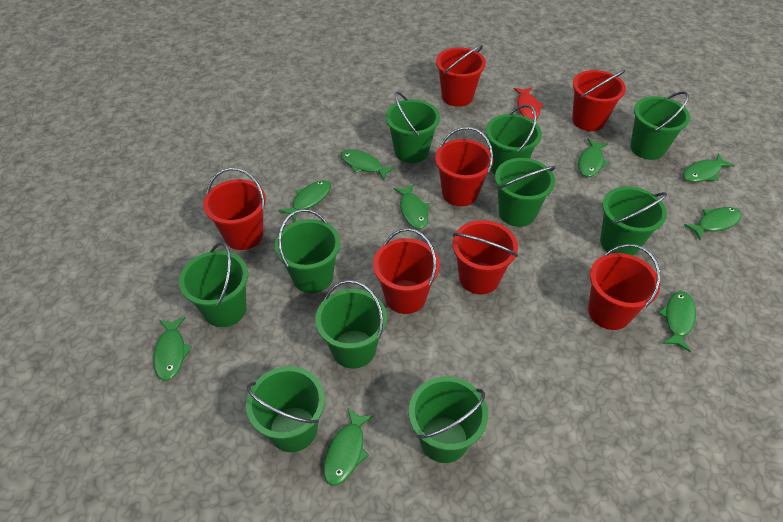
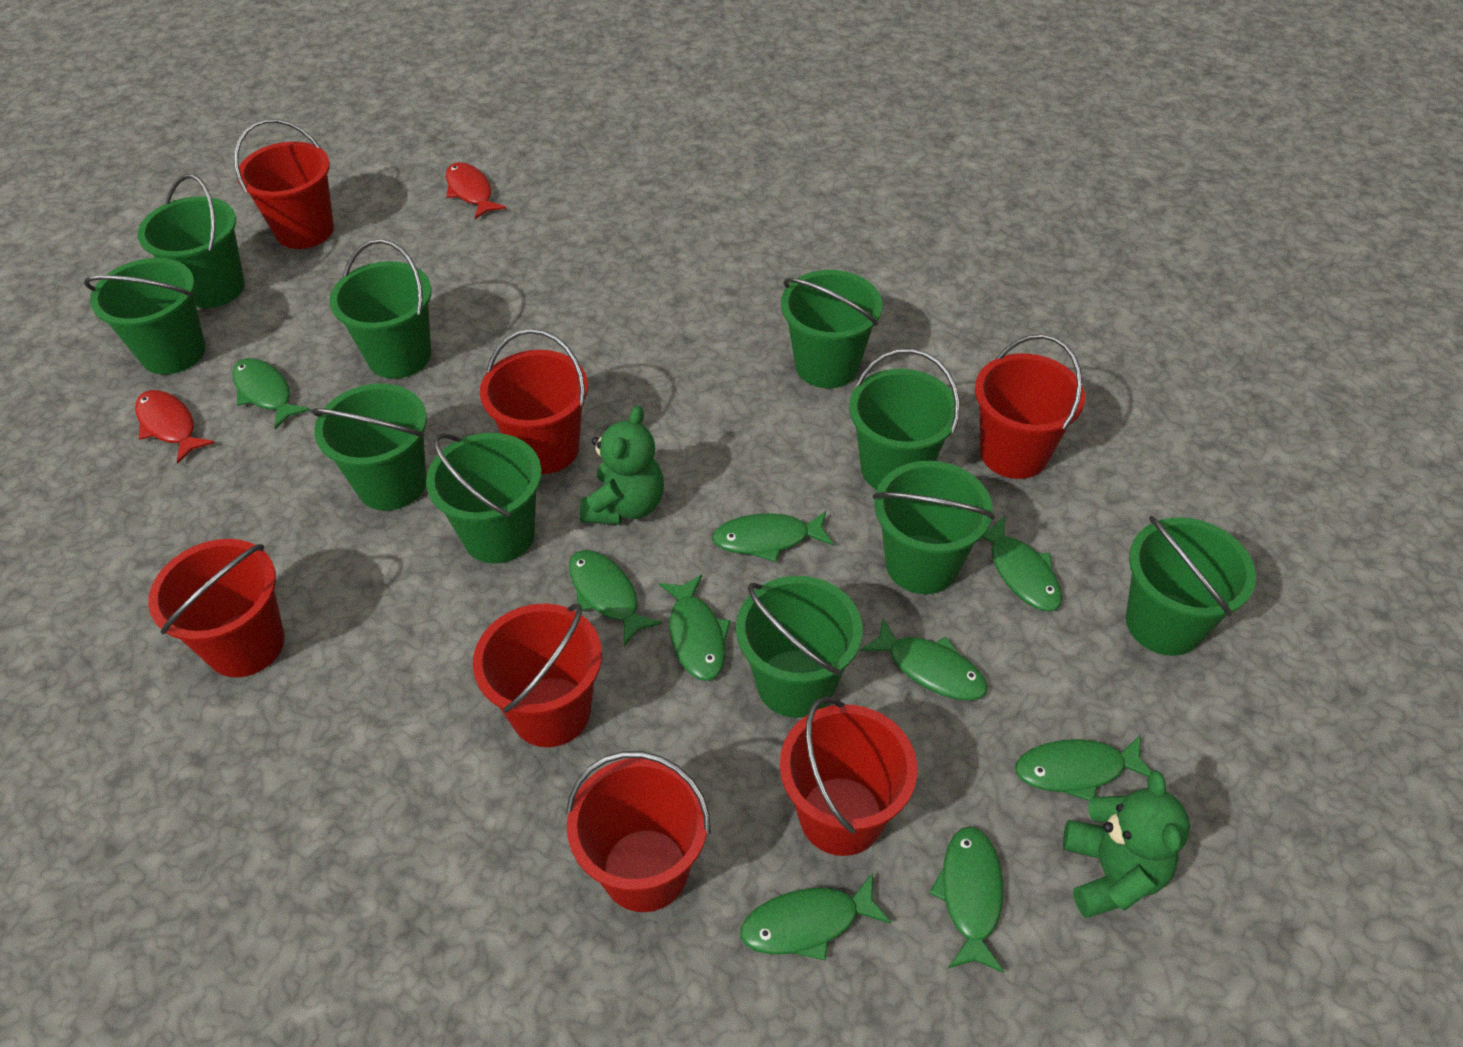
green teddy bear: none = 0 -> [580,406,664,525] [1063,770,1190,918] = 2
red fish: [514,87,543,120] = 1 -> [135,390,215,464] [446,162,506,219] = 2

